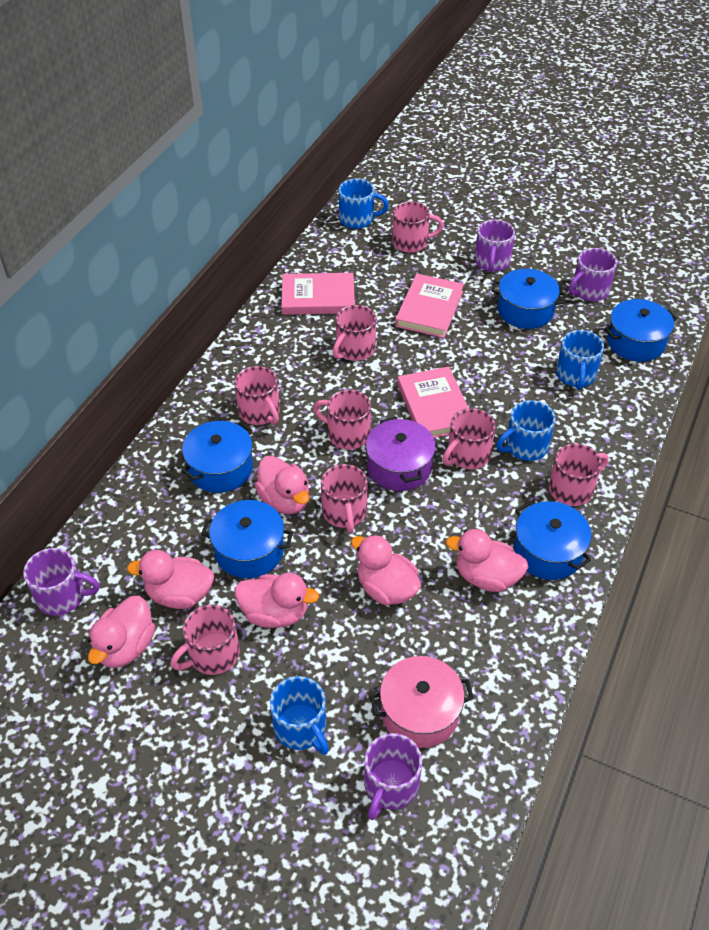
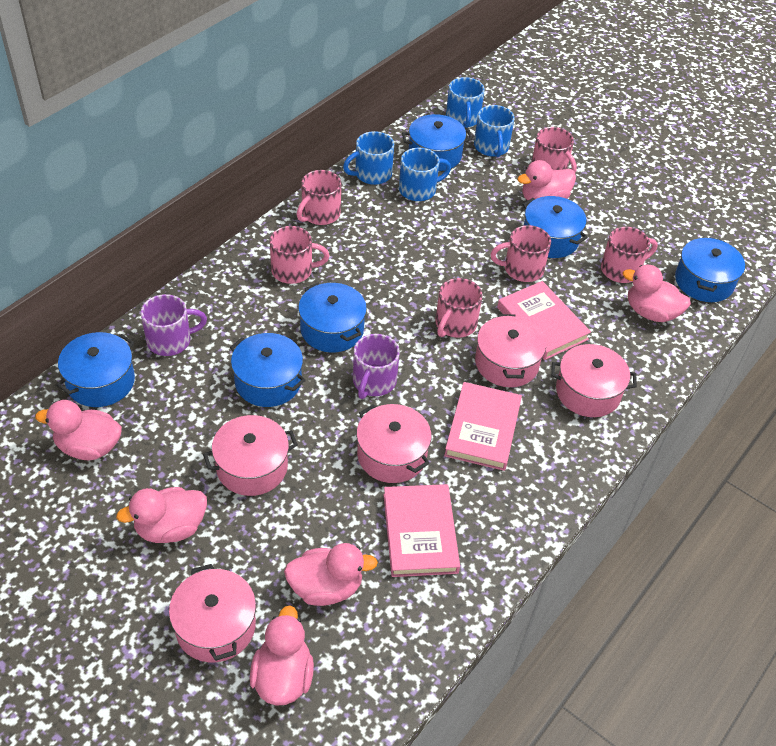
blue pot: [182,421,253,493] [201,500,293,578] [491,269,566,329] [514,501,591,580] [605,299,678,362] = 5 -> [57,332,135,407] [230,333,306,407] [298,282,367,353] [402,114,472,171] [523,196,588,258] [675,237,745,302] = 6
pink mug: [170,604,240,675] [234,366,280,425] [313,389,371,450] [321,464,368,533] [333,305,376,361] [392,202,444,253] [442,408,496,469] [549,443,608,506] = 8 -> [270,226,330,284] [297,170,341,225] [435,278,482,338] [491,225,551,282] [531,127,577,173] [601,227,658,283] = 6
pink pot: [370,656,474,748] = 1 -> [169,564,256,662] [203,415,298,496] [356,404,432,483] [475,314,546,387] [551,344,637,417] = 5
purple mug: [23,548,100,616] [364,733,422,820] [475,220,515,272] [569,248,617,301] = 4 -> [141,294,207,356] [353,334,400,399] = 2
purple pot: [366,417,436,491] = 1 -> none = 0

